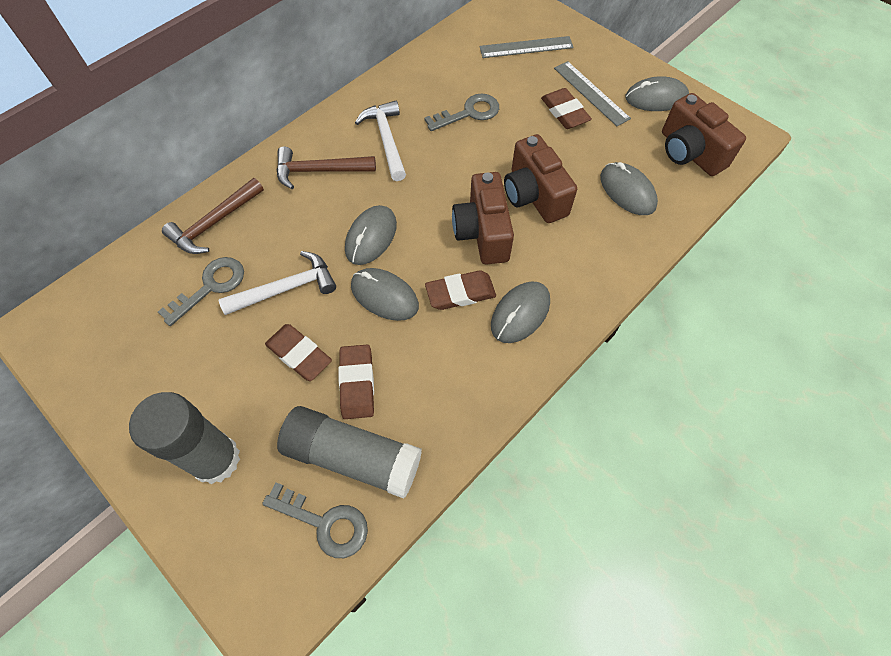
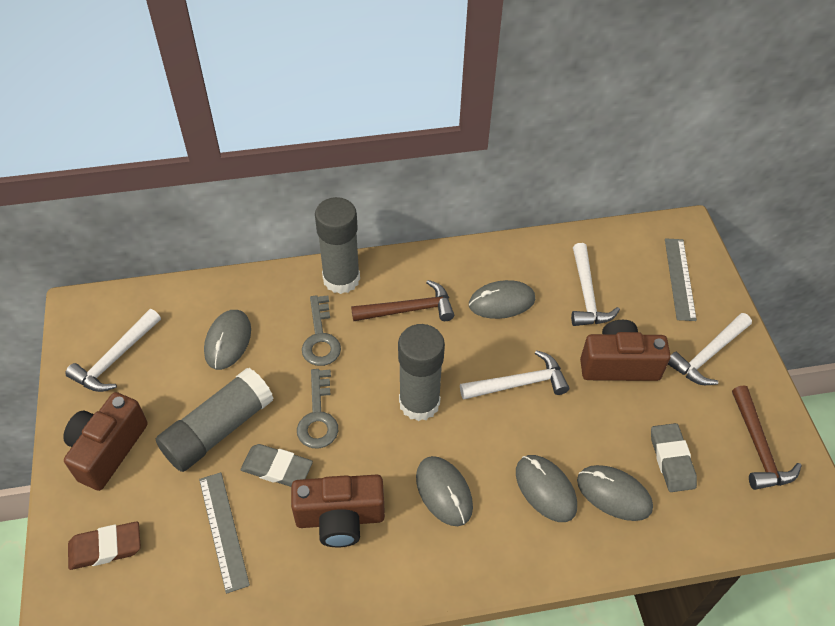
brown eraser: [265,324,332,381] [338,345,374,419] [425,270,496,310] [541,88,592,129] = 4 -> [68,521,141,570] = 1
grey eraser: none = 0 -> [241,444,313,487] [651,423,697,492] = 2
grey glue stick: [129,392,240,484] [277,406,422,498] = 2 -> [156,368,274,472] [315,197,360,294] [398,324,445,421] = 3
grey key: [158,257,244,326] [262,483,368,558] [424,94,499,131] = 3 -> [297,369,338,449] [302,295,341,366] = 2
white hammer: [219,251,336,315] [355,101,406,181] = 2 -> [65,309,161,392] [460,350,569,400] [571,243,620,326] [668,313,752,385] = 4

